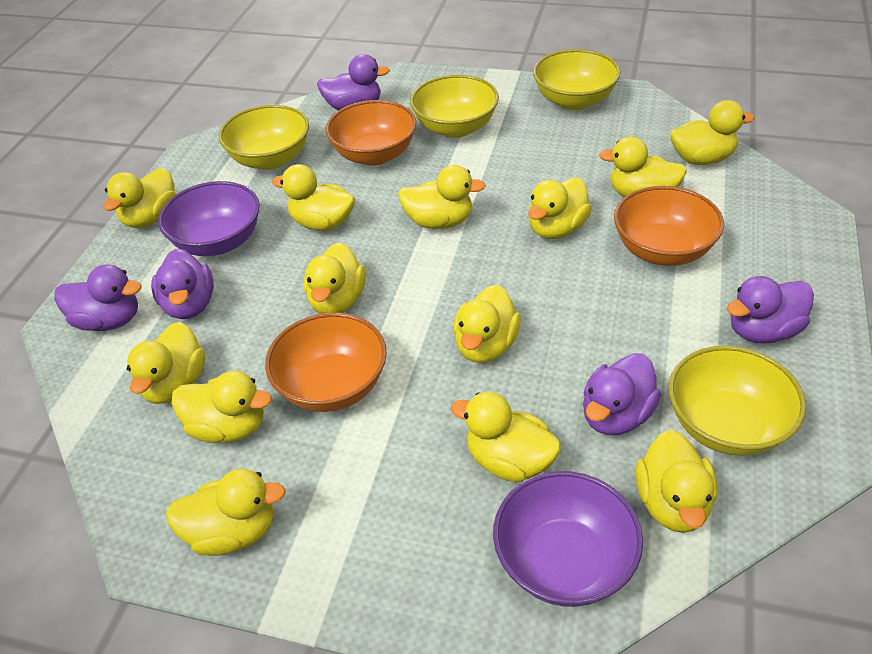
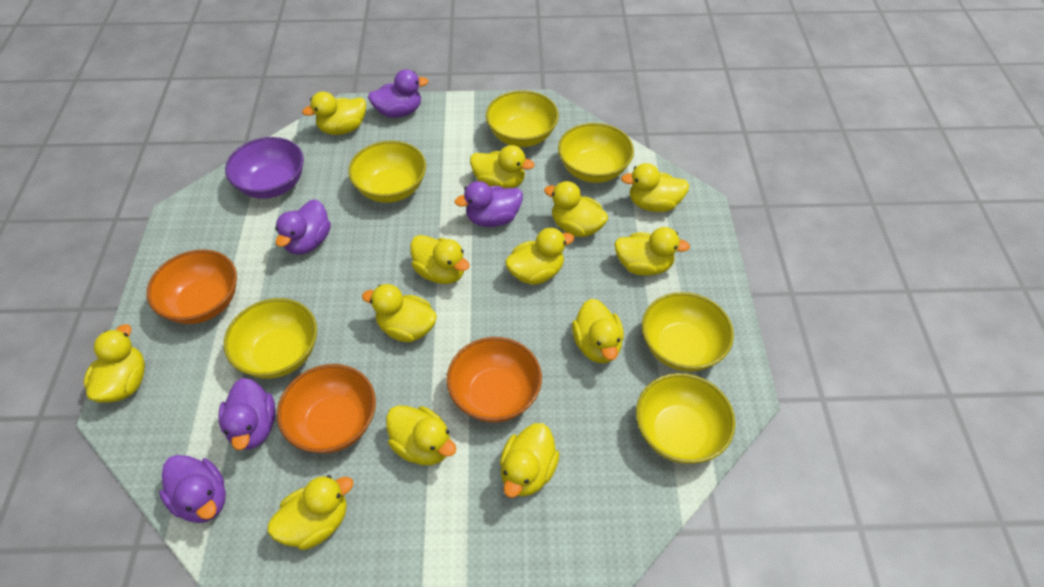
purple bowl: [158,181,260,256] [493,471,643,607] = 2 -> [225,137,304,199] = 1
yellow bowl: [219,105,309,170] [410,75,499,138] [533,49,620,110] [669,346,806,456] = 4 -> [224,298,317,379] [348,141,426,203] [486,90,559,147] [558,123,634,183] [636,373,736,464] [642,292,734,372] = 6

